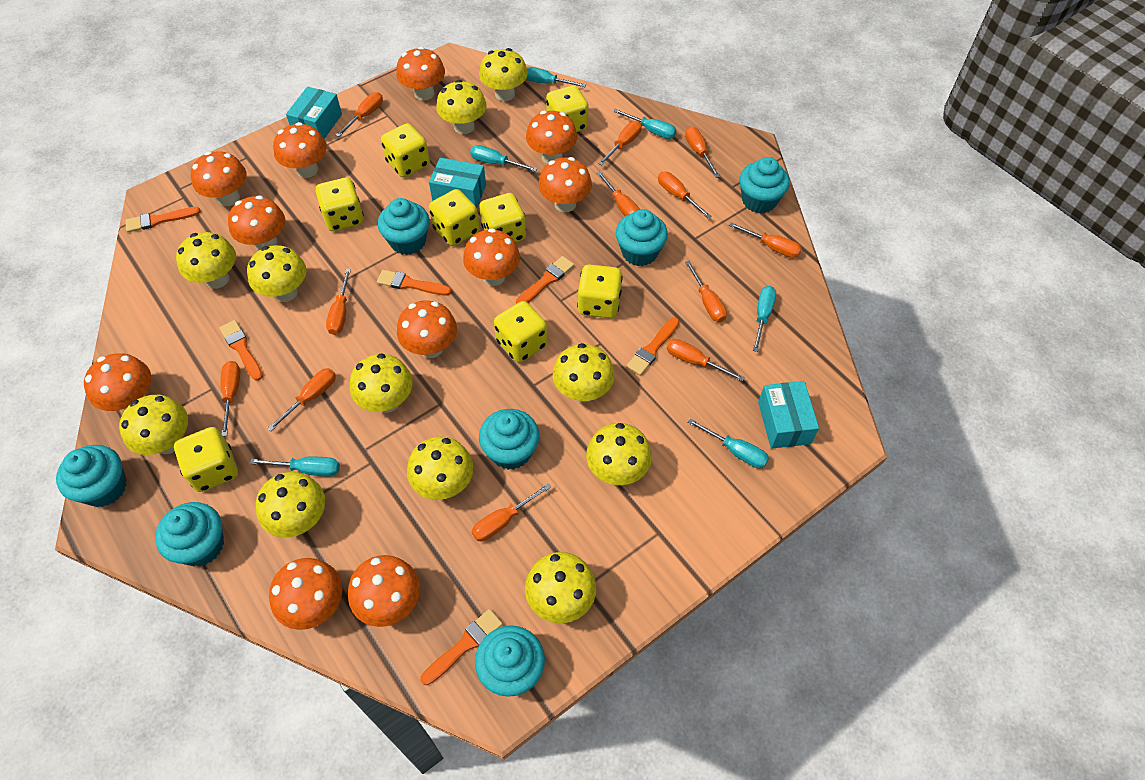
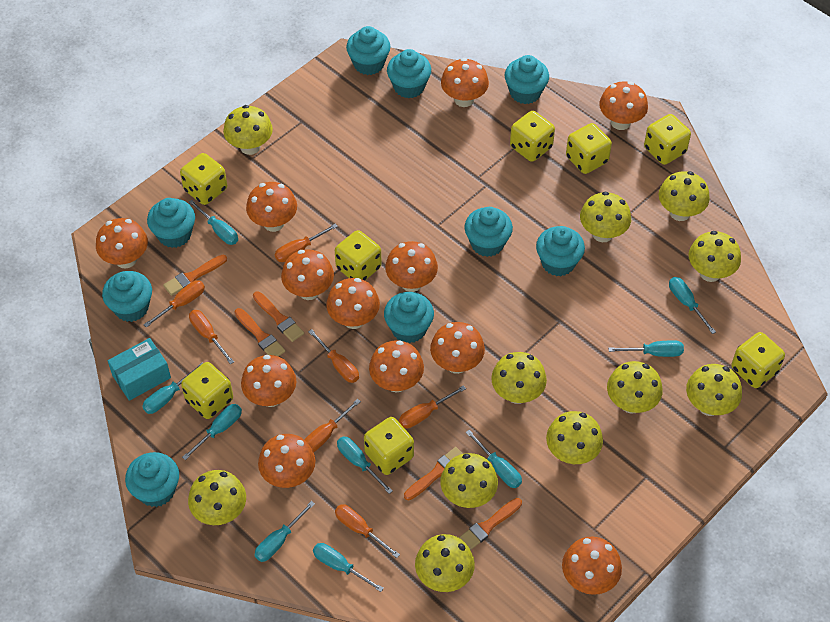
orange brush: [125,207,201,232] [220,320,263,381] [377,270,452,295] [420,609,503,685] [516,256,574,304] [626,318,679,376] = 6 -> [163,255,227,296] [235,308,285,357] [253,291,304,342] [404,447,463,500] [459,498,522,550] = 5
orange mushroom: [84,353,151,411] [191,151,246,206] [228,195,285,251] [269,558,343,630] [273,122,327,178] [348,555,420,627] [396,47,445,100] [397,300,457,358] [463,228,520,286] [526,111,577,164] [538,157,592,213] = 11 -> [96,218,148,269] [241,355,296,407] [246,182,297,232] [258,434,315,488] [281,249,334,300] [326,278,380,329] [369,340,424,392] [385,241,438,292] [430,322,485,374] [441,58,489,107] [562,536,622,595] [599,81,648,130] = 12
orange screwdriver: [220,361,240,436] [267,368,336,431] [326,269,351,335] [336,92,383,137] [471,483,551,541] [597,171,640,216] [598,121,642,166] [658,172,712,219] [667,339,745,382] [685,127,720,178] [685,261,727,322] [729,223,802,258] = 12 -> [143,280,205,328] [189,310,234,364] [275,224,338,262] [304,399,361,452] [308,329,359,383] [335,504,400,558] [399,385,466,428] = 7
turquoise box: [286,87,342,139] [429,158,486,208] [758,381,819,449] = 3 -> [108,338,171,401] = 1
turquoise cupcake: [56,445,127,507] [155,502,224,566] [378,198,430,255] [475,625,545,697] [479,409,539,470] [616,209,668,266] [739,157,790,214] = 7 -> [102,271,152,322] [125,452,179,507] [147,198,195,248] [346,26,390,75] [384,292,434,343] [387,49,431,98] [464,207,513,257] [505,55,549,104] [536,226,585,276] = 9
turquoise screwdriver: [250,457,340,477] [470,145,537,172] [526,67,586,87] [613,109,677,139] [687,418,769,468] [753,286,776,352] = 6 -> [142,363,203,414] [182,404,242,460] [189,200,238,245] [255,501,315,562] [313,543,384,592] [337,436,393,494] [466,430,522,488] [608,340,684,357] [669,277,716,334] = 9

